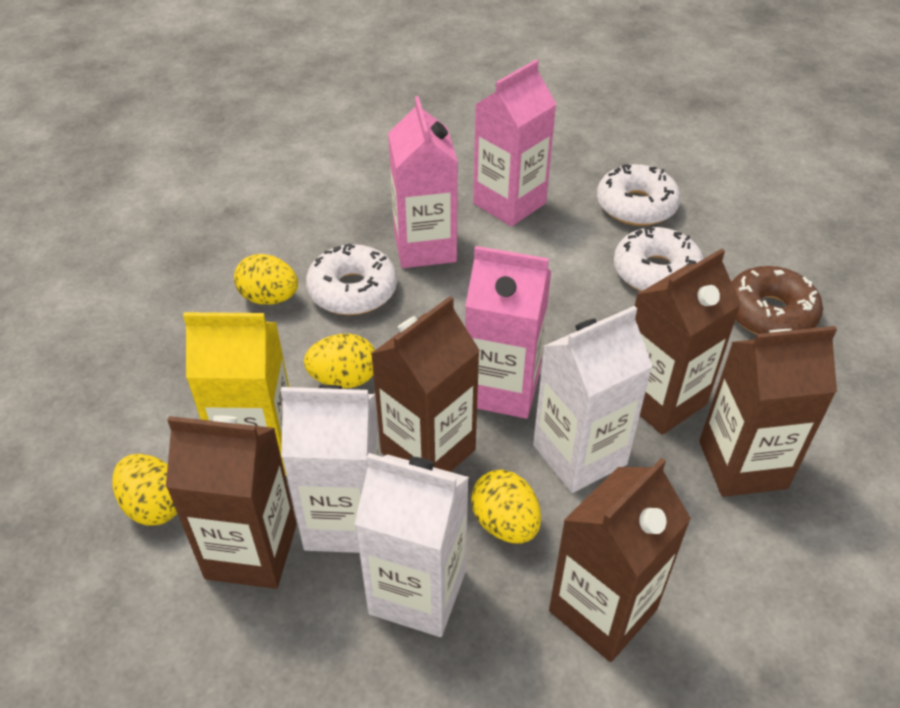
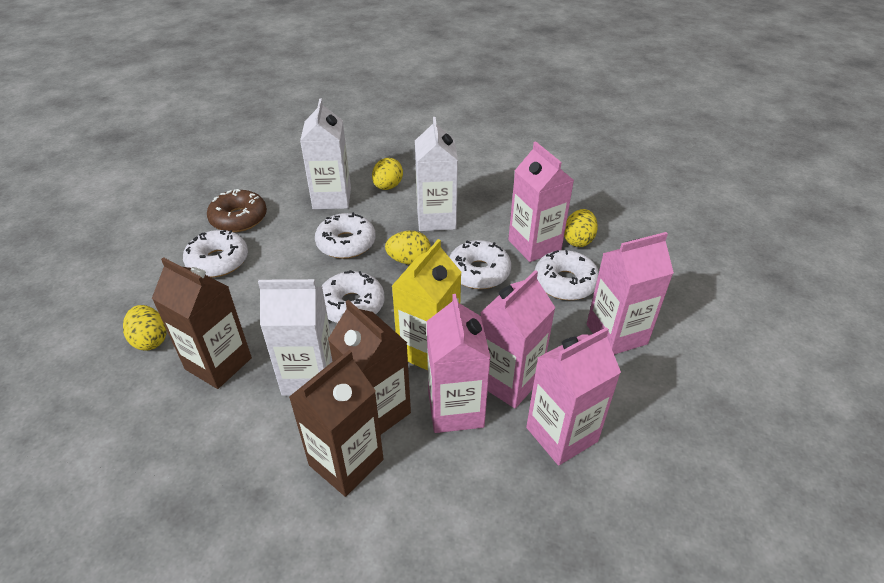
brown carton: [166,415,297,589] [371,296,480,472] [549,458,691,662] [635,248,741,435] [699,326,837,497] = 5 -> [152,257,252,389] [289,350,383,497] [328,300,411,434] = 3
pink carton: [388,96,458,268] [465,246,551,419] [473,60,556,226] = 3 -> [426,294,491,433] [480,270,555,408] [508,141,574,262] [526,327,621,466] [587,232,674,355] = 5
white donut: [306,243,397,315] [597,164,681,226] [614,227,704,291] = 3 -> [183,230,248,278] [315,212,376,259] [321,270,384,323] [449,240,511,289] [535,250,599,300] = 5

